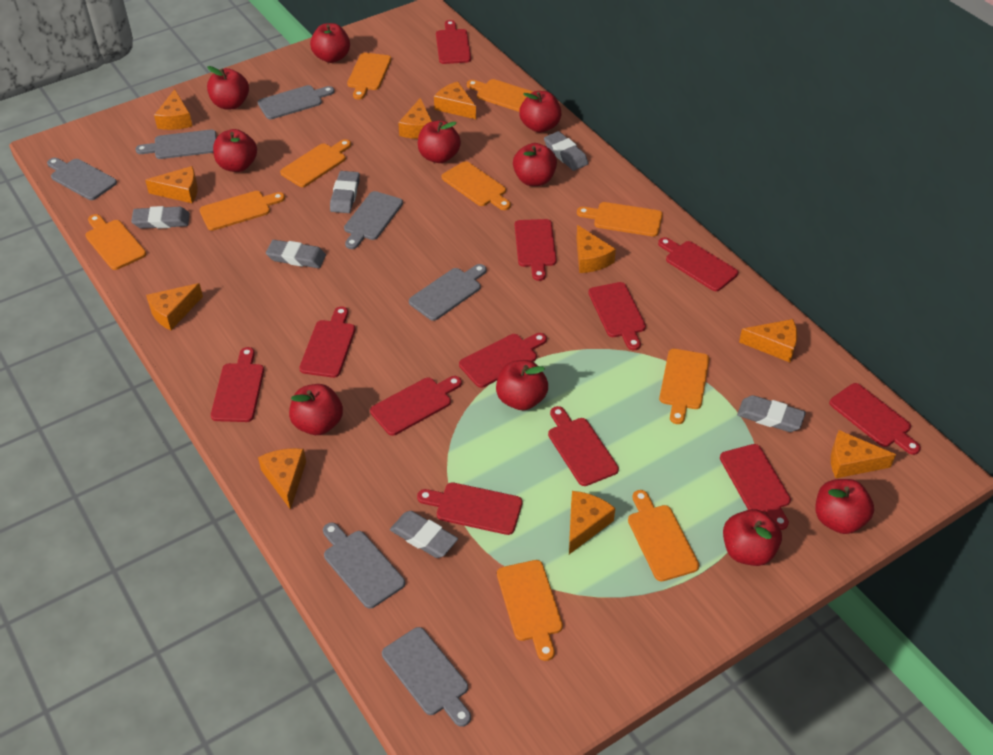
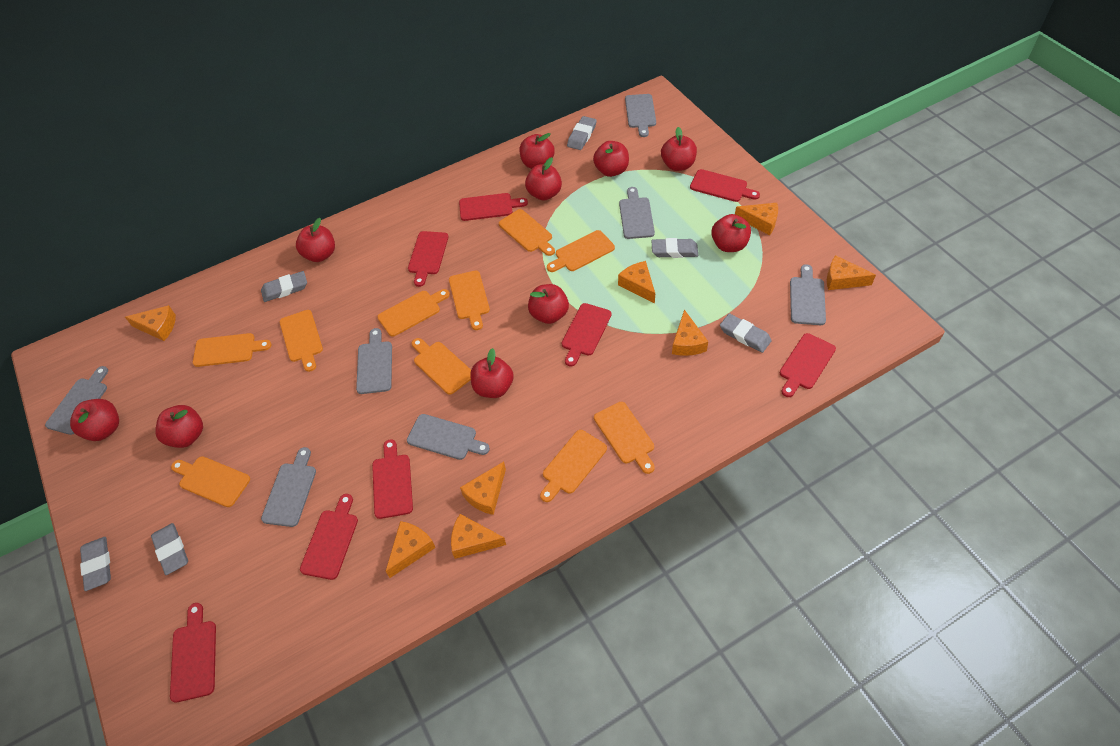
orange cheese: [145,166,198,203] [146,283,203,330] [154,89,192,130] [258,448,306,510] [398,98,432,139] [434,82,476,119] [569,491,615,554] [576,225,616,273] [739,319,797,362] [831,430,896,478] = 10 -> [125,305,176,341] [386,521,436,578] [451,514,506,559] [460,462,506,515] [618,261,655,304] [672,310,708,356] [735,203,778,235] [827,255,876,290] = 8
red cutting board: [211,347,264,422] [299,306,355,378] [370,376,462,436] [417,482,523,535] [436,20,471,64] [459,333,547,388] [515,219,557,281] [548,406,619,486] [588,282,646,350] [658,237,738,291] [720,444,791,530] [829,383,921,455] = 12 -> [170,603,216,703] [300,494,358,580] [372,440,413,519] [408,231,449,287] [459,193,528,221] [562,303,612,367] [690,169,760,202] [780,333,836,397] = 8

